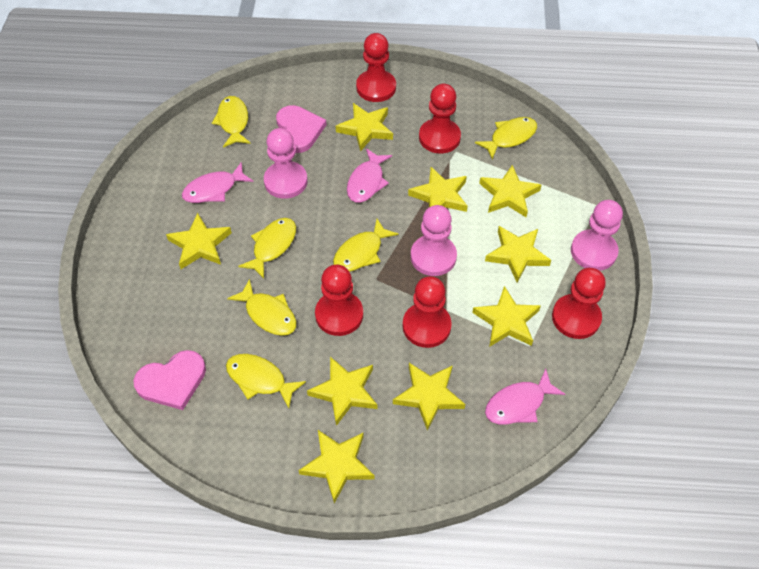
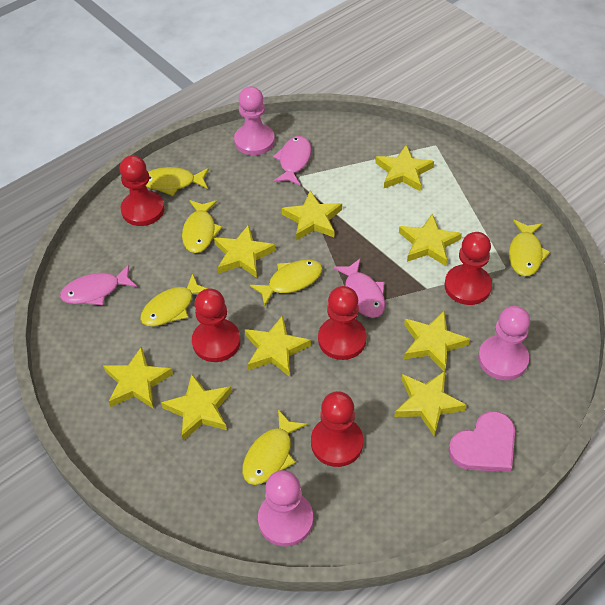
pink heart: [133,350,206,410] [276,105,327,153] = 2 -> [449,411,515,472] = 1

